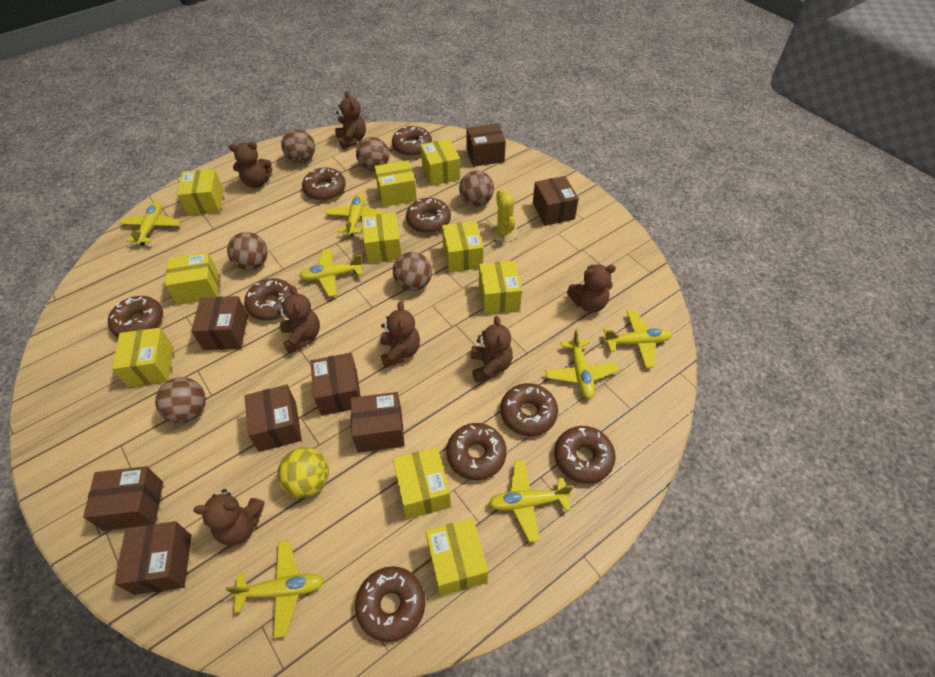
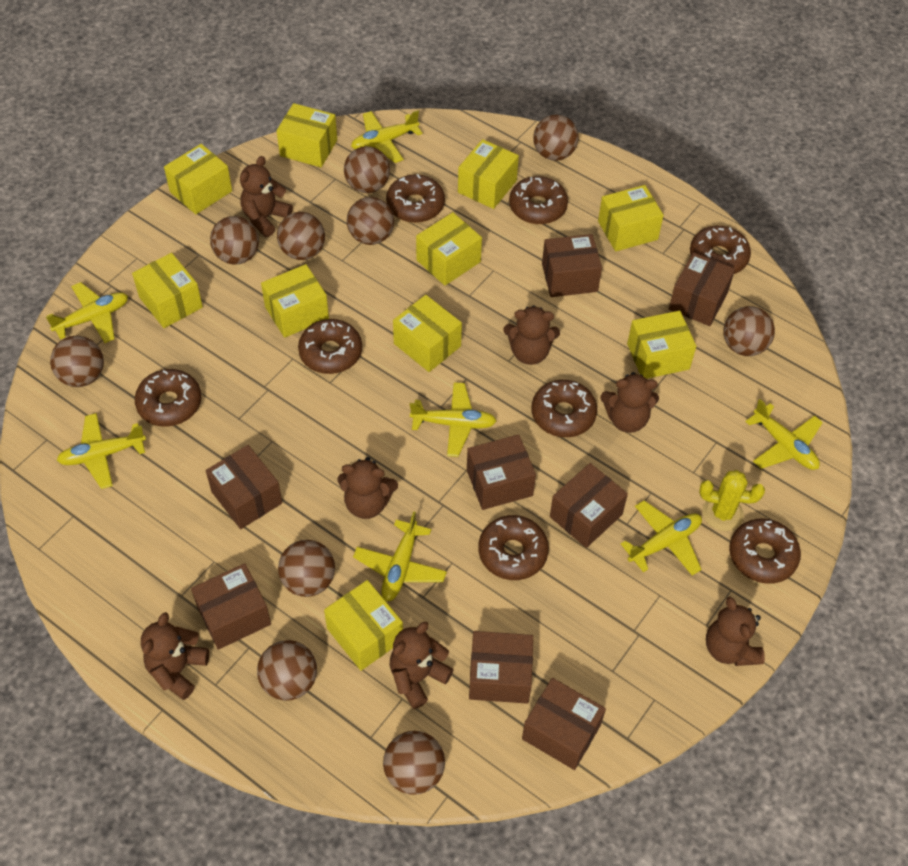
brown ball: [155,377,206,423] [227,232,268,270] [281,129,315,163] [356,137,389,171] [393,252,432,291] [459,171,494,206] = 6 -> [50,336,104,387] [210,216,259,265] [257,640,317,701] [277,212,325,260] [278,540,335,597] [344,146,390,193] [347,197,394,245] [383,731,445,795] [533,115,579,161] [723,306,775,356] = 10
brown donut: [108,296,163,337] [244,278,291,321] [302,167,346,201] [355,566,426,642] [392,126,432,156] [406,198,451,233] [446,423,506,480] [500,383,558,436] [554,426,616,484] = 9 -> [135,369,201,427] [298,319,362,374] [386,174,445,223] [479,515,549,580] [509,176,568,224] [532,380,597,437] [690,226,751,274] [729,518,801,584] = 8
yellow ball: [277,447,329,498] = 1 -> none = 0

